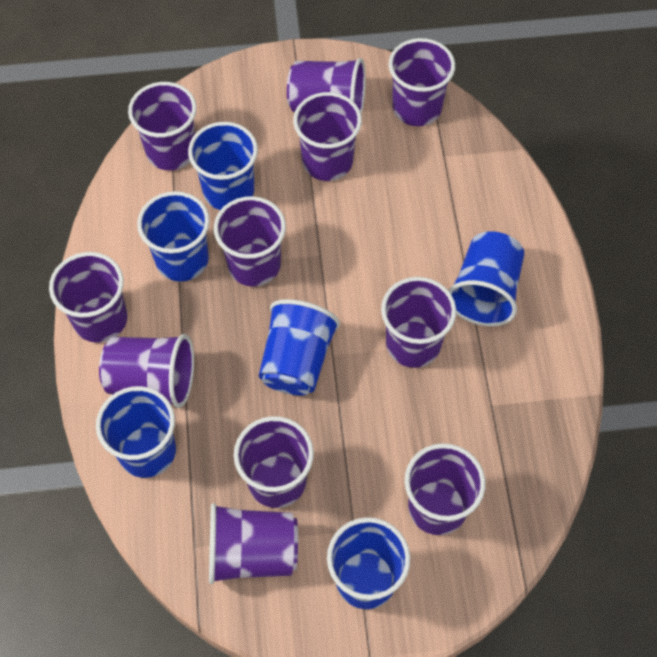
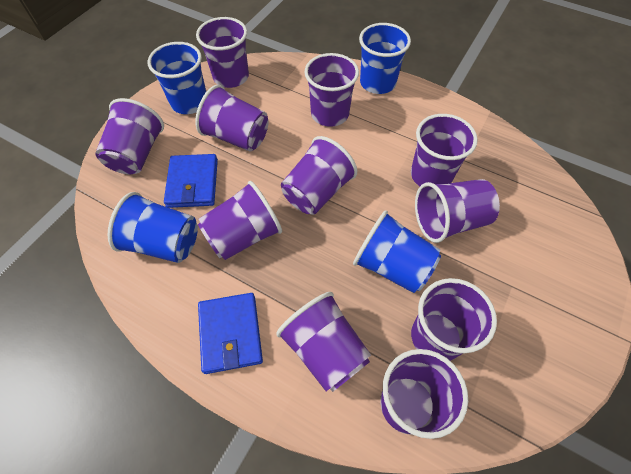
blue cup: [96,386,176,478] [137,191,210,282] [188,122,258,210] [259,299,340,395] [327,517,411,609] [448,231,524,326] = 6 -> [108,192,198,263] [148,42,206,114] [353,211,441,293] [359,23,411,94] = 4
blue wallet: none = 0 -> [164,154,218,208] [198,293,263,374] = 2

